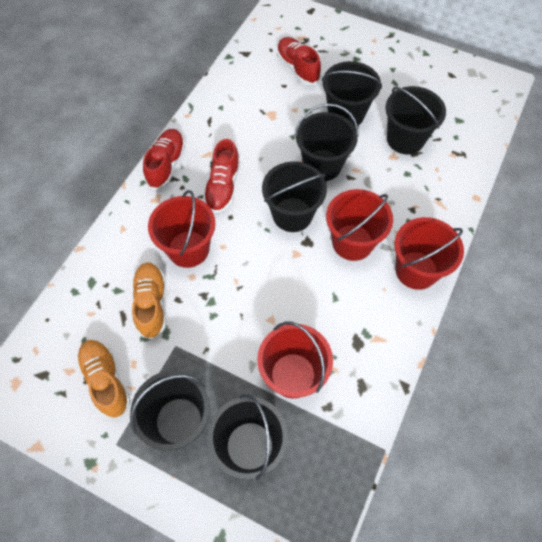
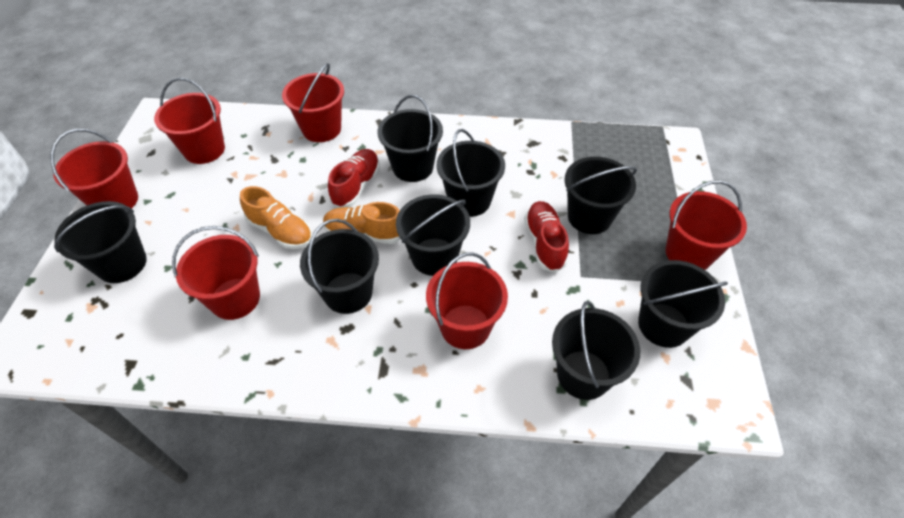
black bucket: [130,371,210,451] [207,394,288,480] [262,161,327,232] [295,103,358,181] [322,61,382,127] [385,86,446,154] = 6 -> [54,201,147,283] [300,219,379,314] [378,95,443,182] [396,195,470,276] [437,129,505,217] [552,301,640,400] [564,157,637,234] [638,260,728,348] = 8
red bucket: [148,190,215,268] [257,322,333,398] [326,189,393,261] [394,217,464,290] = 4 -> [50,129,138,209] [154,78,225,164] [172,226,260,320] [282,63,344,142] [426,252,508,349] [666,180,747,270] = 6
red shoe: [143,129,185,190] [203,139,240,213] [277,37,321,85] = 3 -> [328,149,380,208] [524,201,569,273] = 2

